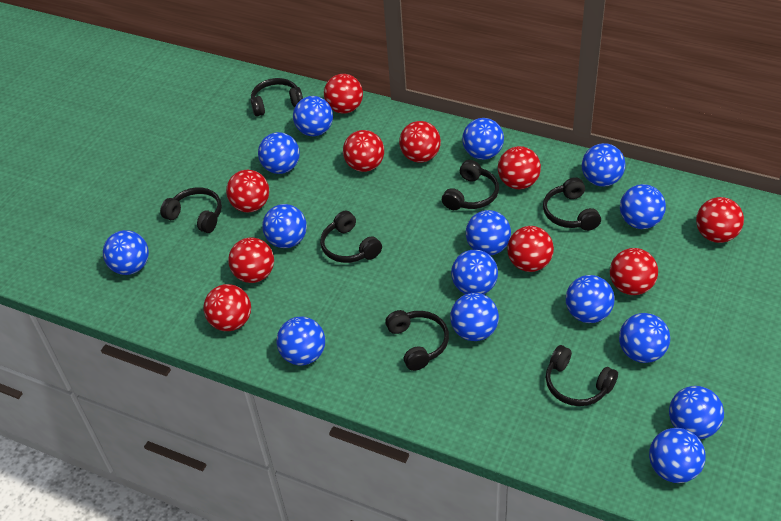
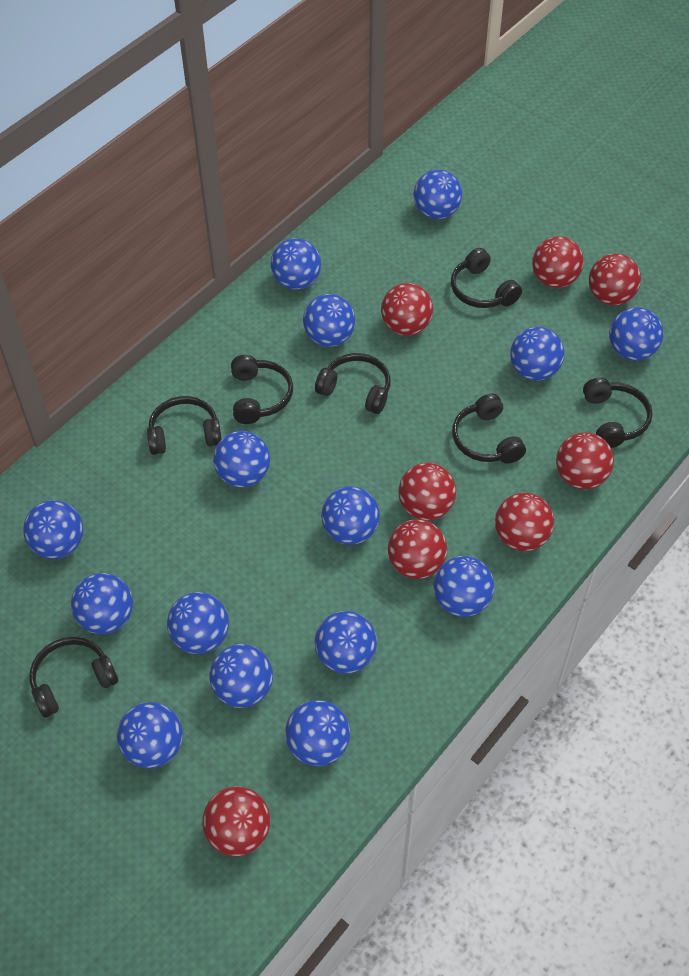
red ball: [203,284,251,331] [226,170,269,212] [228,237,274,283] [324,74,363,114] [343,130,384,172] [399,121,441,163] [498,146,541,189] [507,226,554,272] [610,248,658,295] [696,197,744,243] = 10 -> [202,786,270,856] [381,283,433,336] [388,519,447,579] [398,463,456,520] [495,492,554,551] [532,236,584,288] [556,432,614,489] [589,253,641,305] = 8

